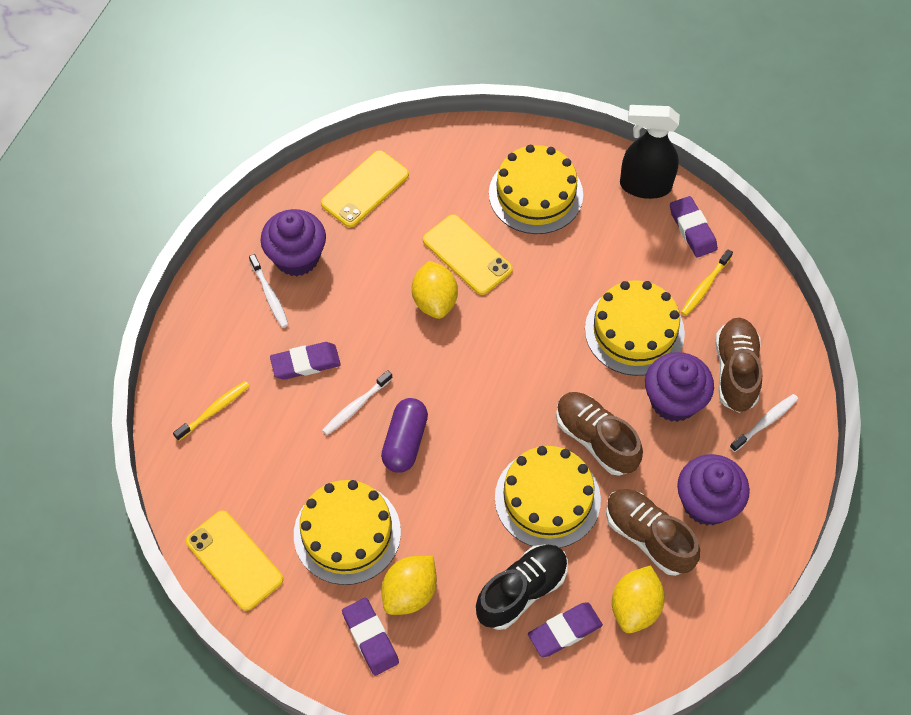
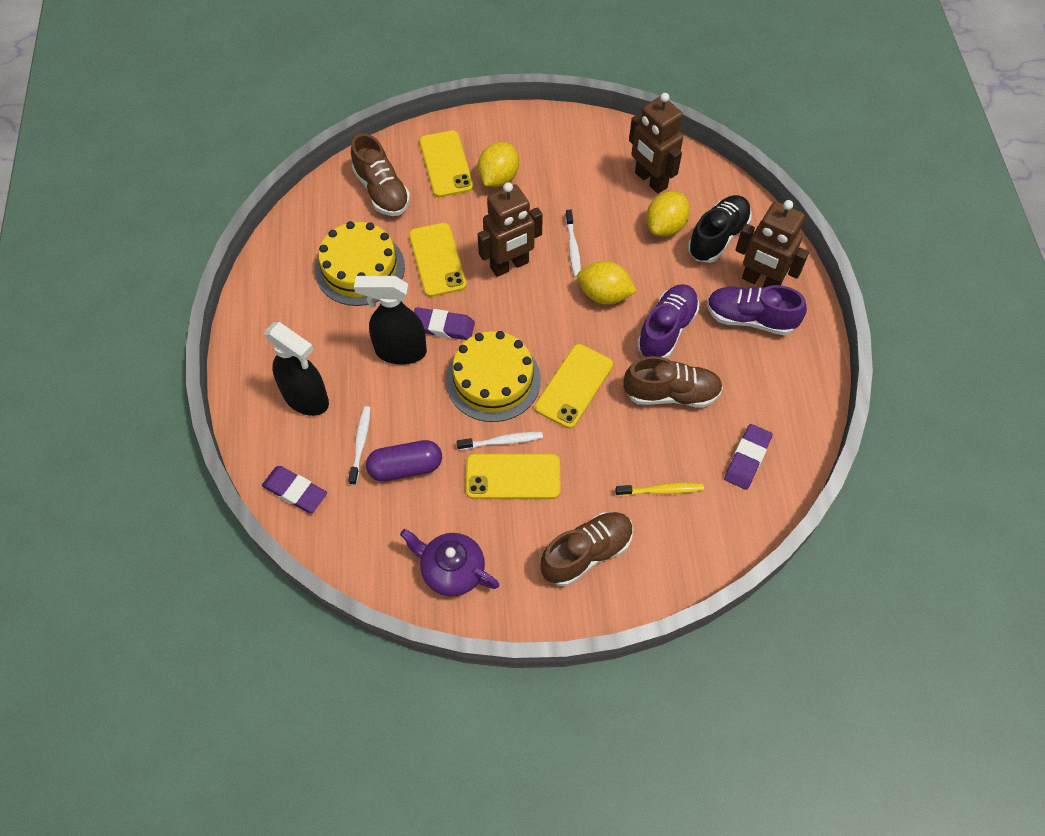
black spray bottle: [620,105,680,199] = 1 -> [264,322,329,416] [354,276,427,364] = 2
brown robot: none = 0 -> [478,182,543,277] [629,93,683,194] [735,200,809,288] = 3
purple cupcake: [260,209,326,276] [645,352,714,422] [677,454,750,525] = 3 -> none = 0
purple eraser: [270,342,341,380] [342,598,399,676] [528,602,603,657] [670,196,718,257] = 4 -> [262,466,327,513] [414,307,475,340] [724,424,773,490] = 3
purple shoe: none = 0 -> [637,284,700,358] [707,285,807,335] = 2
purple teapot: none = 0 -> [400,529,499,596] = 1
yellow cake: [294,480,401,585] [489,145,583,234] [495,446,601,548] [585,280,685,376] = 4 -> [315,221,405,306] [446,331,541,422] = 2
yellow phone: [186,510,283,611] [321,150,409,227] [423,214,513,295] = 3 -> [409,223,467,297] [419,130,473,197] [466,454,561,499] [535,344,613,429] = 4
yellow toothbrush: [173,381,249,441] [681,249,733,316] = 2 -> [615,483,704,496] = 1

